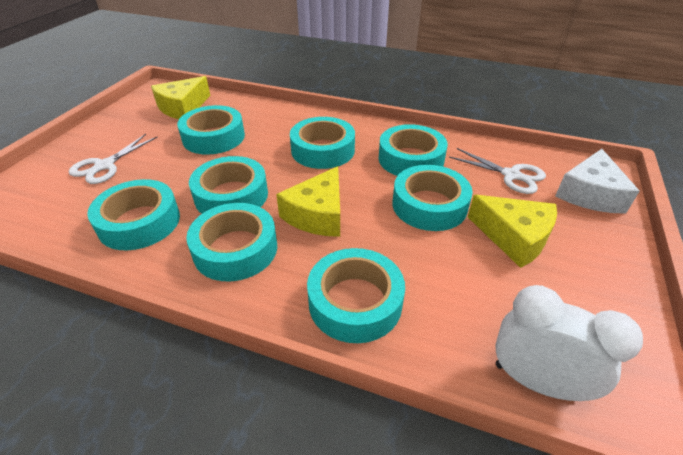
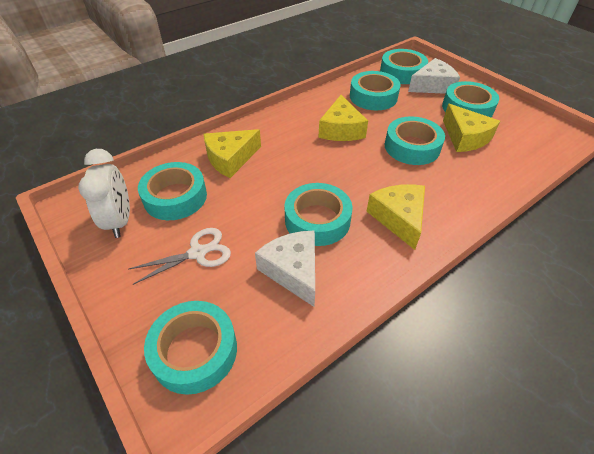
turquoise tape: [87,179,180,250] [177,105,245,155] [186,203,277,281] [189,156,268,214] [290,117,355,169] [307,248,405,343] [379,124,448,176] [392,165,473,231] = 8 -> [138,162,207,220] [144,301,237,395] [284,183,352,246] [350,71,401,110] [380,49,428,84] [385,116,445,165] [442,81,499,118] = 7
white cheese: [555,149,639,214] = 1 -> [255,230,315,307] [408,58,460,94] = 2
white scissors: [69,134,157,184] [449,148,546,194] = 2 -> [129,228,231,285] = 1
yellow cheese: [151,76,211,119] [276,166,340,237] [468,195,557,268] = 3 -> [204,129,261,178] [318,95,368,141] [366,184,425,250] [443,104,500,152] = 4

